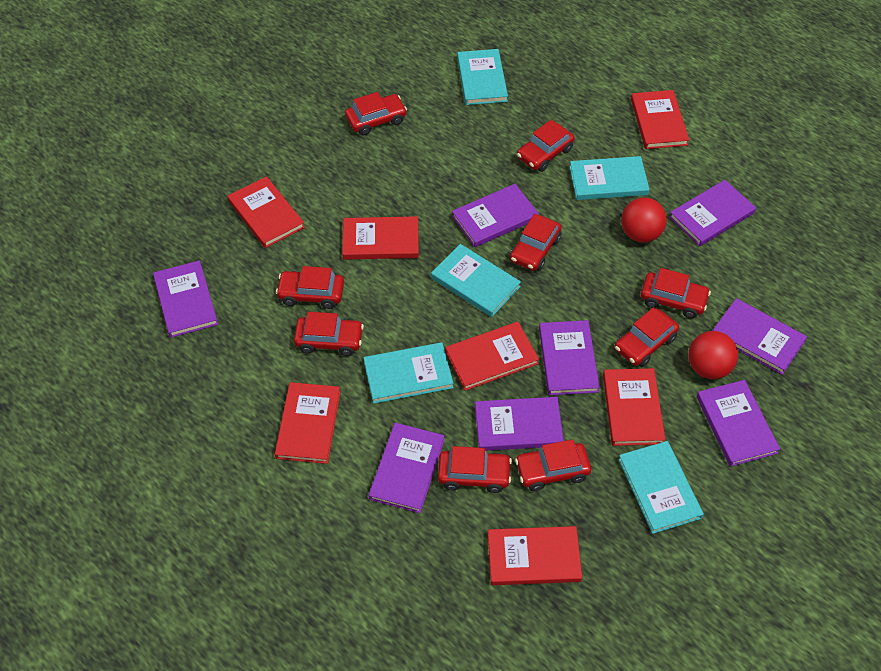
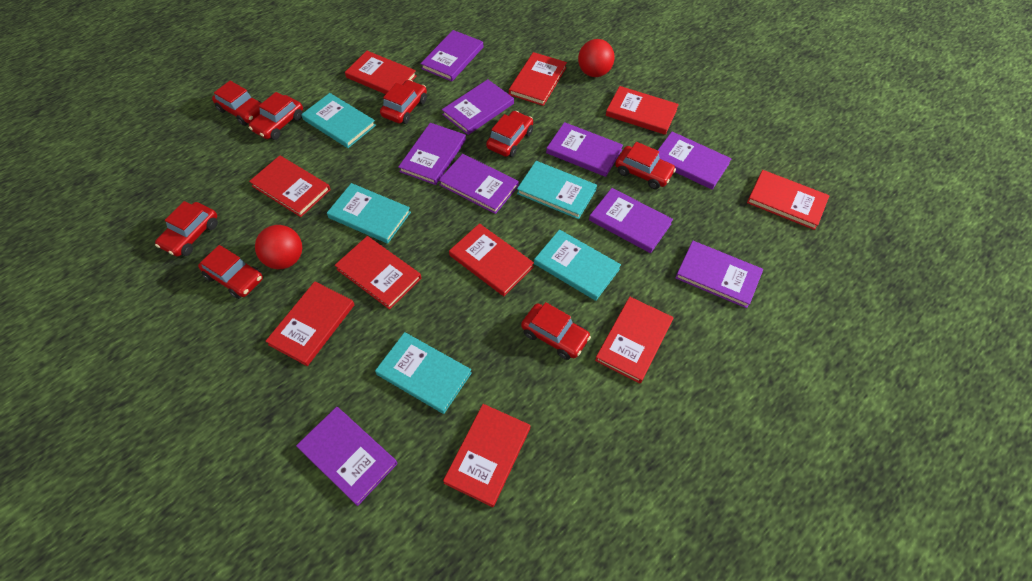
purple book: [153,260,218,338] [369,423,445,513] [452,184,539,247] [475,397,564,451] [539,320,600,395] [669,180,756,246] [697,380,780,467] [713,298,807,375] = 8 -> [296,407,398,506] [398,123,466,185] [421,30,483,81] [439,154,519,214] [442,79,514,135] [546,122,623,177] [589,188,673,253] [658,132,732,190] [675,241,763,308] = 9
red book: [227,176,305,248] [275,382,341,464] [342,216,419,260] [445,322,539,391] [488,526,582,585] [603,368,666,446] [631,90,689,149] = 7 -> [249,155,331,217] [265,281,355,366] [335,236,421,310] [345,51,417,94] [443,404,530,507] [449,223,534,296] [509,52,567,106] [595,297,673,384] [606,86,679,135] [747,170,829,230] = 10
red car: [276,266,344,309] [294,312,364,356] [345,92,407,136] [438,446,512,493] [510,214,562,271] [515,439,591,491] [517,120,574,172] [615,307,679,367] [641,268,711,318] = 9 -> [155,201,218,257] [198,245,263,299] [212,81,262,126] [249,92,303,140] [380,80,427,124] [486,111,533,157] [521,302,591,360] [615,142,676,189] = 8

